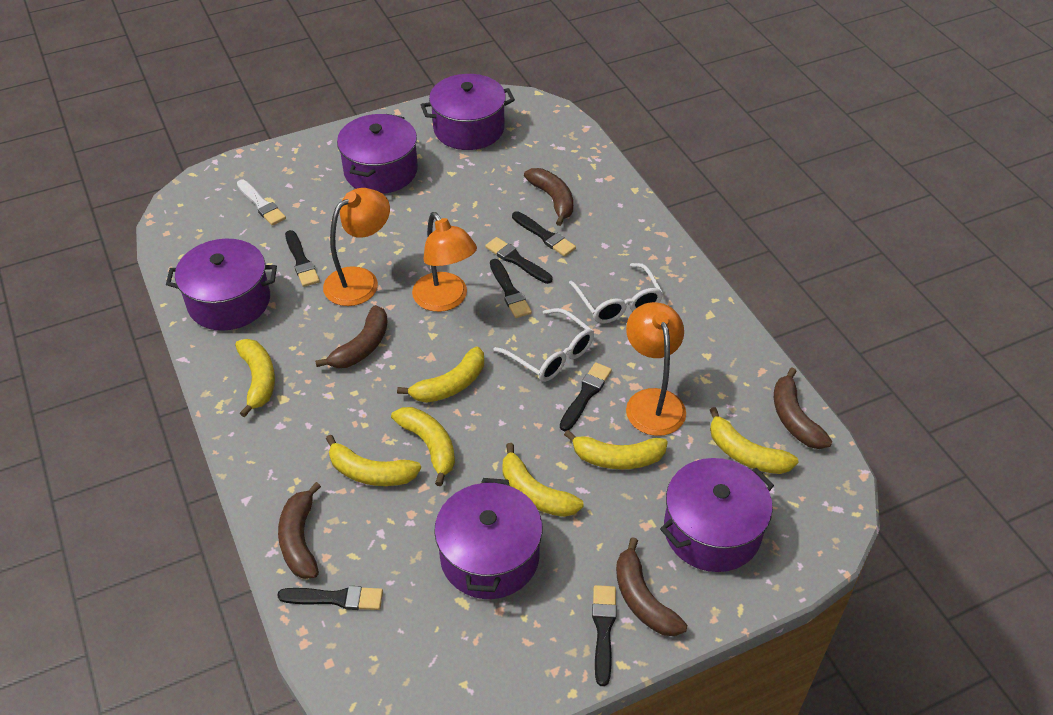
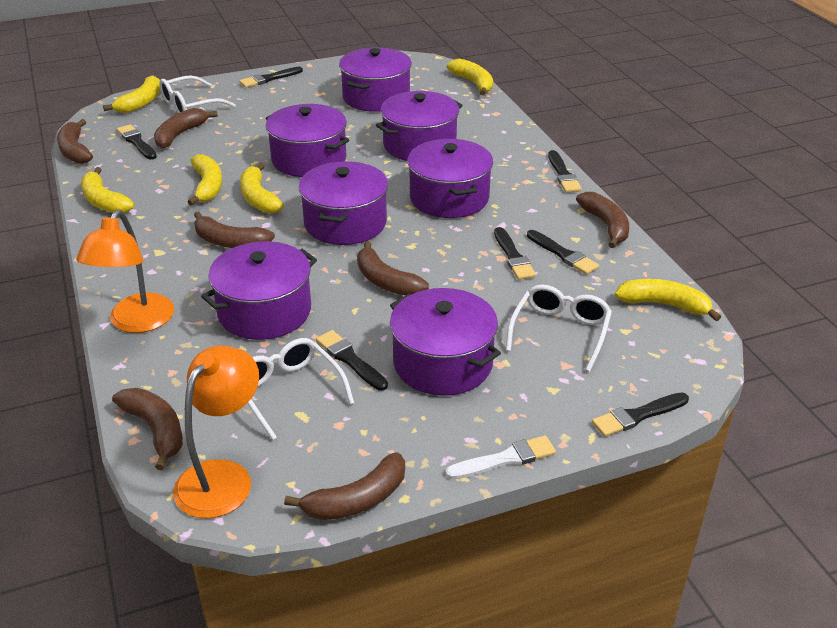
brown banana: [278,482,321,579] [315,305,388,368] [524,168,573,226] [616,537,687,636] [774,368,832,449] = 5 -> [57,119,93,164] [112,388,183,470] [154,108,218,148] [194,211,275,248] [284,452,405,520] [357,241,429,295] [576,192,629,248] = 7
orange lamp: [323,188,390,306] [412,212,477,312] [626,302,686,436] = 3 -> [76,210,174,333] [173,346,259,518] = 2
purple pot: [166,239,277,331] [337,114,418,194] [421,74,515,150] [434,478,543,599] [660,458,774,572] = 5 -> [201,241,317,340] [266,104,349,177] [299,161,388,245] [339,47,412,112] [376,91,462,161] [390,288,501,396] [407,139,493,218] = 7
white glasses: [493,308,594,382] [569,263,663,323] = 2 -> [159,75,236,113] [248,338,354,440] [506,285,612,372] = 3
yellow banana: [235,339,275,417] [326,435,421,486] [391,407,455,486] [397,346,484,403] [502,443,584,517] [564,430,668,469] [710,407,799,474] = 7 -> [81,167,134,213] [103,75,160,113] [188,154,222,206] [240,162,284,213] [447,59,493,95] [615,279,721,321] = 6

